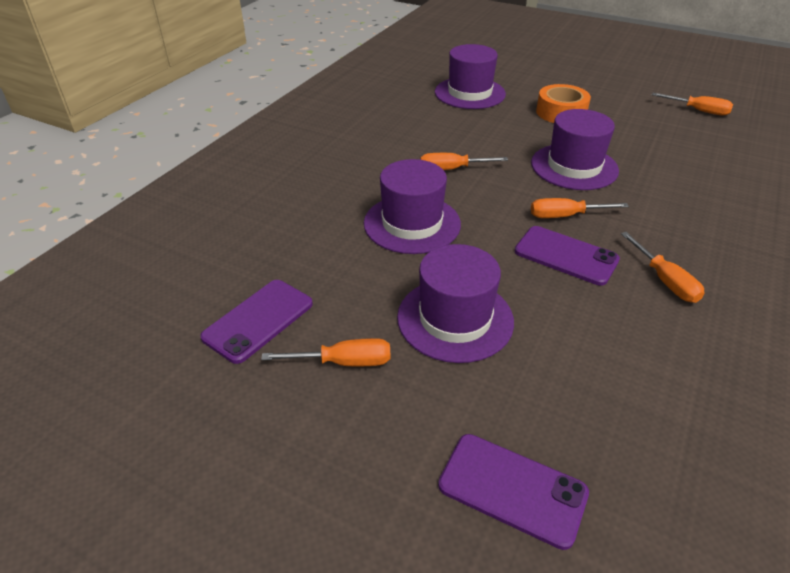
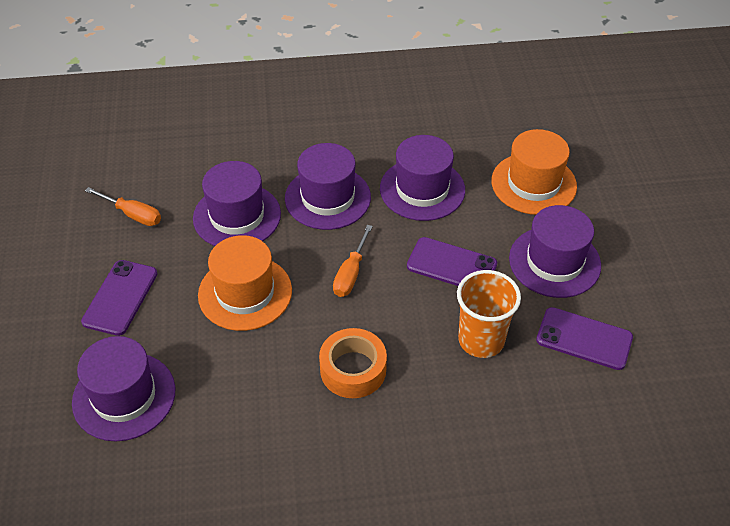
orange cup: none = 0 -> [457,270,521,358] = 1
orange hat: none = 0 -> [198,235,292,331] [491,129,577,215] = 2
orange screwdriver: [261,338,390,366] [420,153,508,170] [531,198,629,218] [621,232,705,303] [652,93,733,116] = 5 -> [85,187,161,226] [333,225,373,297] = 2
purple hat: [364,159,461,254] [397,244,514,363] [435,44,506,109] [531,109,619,190] = 4 -> [72,336,175,441] [193,161,281,246] [285,143,371,230] [380,135,465,221] [509,205,601,298] = 5

